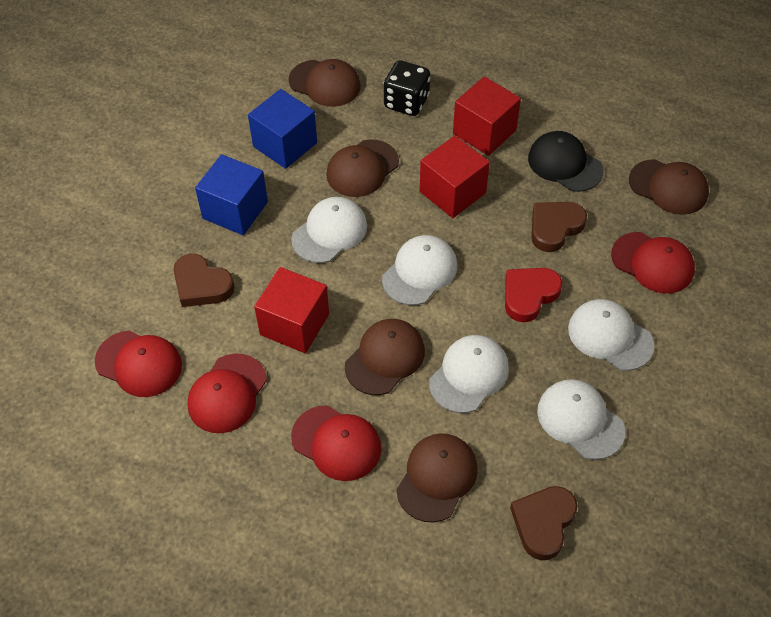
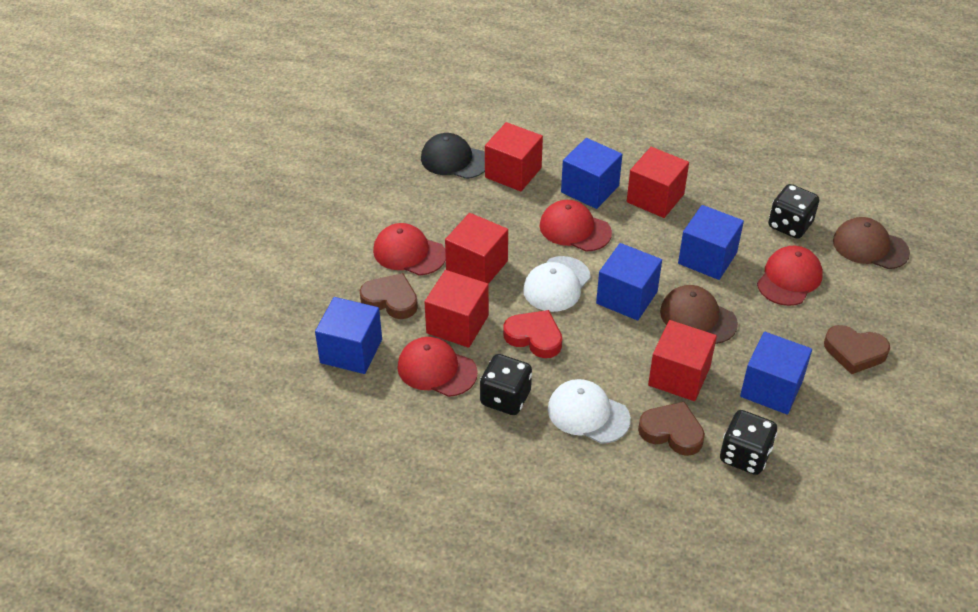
black dice: [384,60,430,116] = 1 -> [480,354,532,415] [720,410,777,475] [768,184,819,239] = 3
blue cube: [195,154,268,235] [248,89,317,169] = 2 -> [315,297,382,374] [561,138,622,209] [596,243,662,320] [678,205,744,280] [740,332,812,415] = 5
brown cap: [289,59,361,107] [326,139,399,197] [345,319,425,395] [396,433,478,523] [629,159,709,215] = 5 -> [660,285,738,344] [833,217,910,269] = 2
red cube: [254,267,329,353] [420,136,490,218] [453,76,521,156] = 3 -> [425,270,489,348] [445,213,508,284] [485,122,543,191] [627,147,689,218] [648,320,717,401] = 5
white cap: [291,197,367,263] [382,235,457,305] [429,335,509,413] [537,379,625,460] [568,299,654,371] = 5 -> [523,256,591,312] [548,379,631,444] = 2

